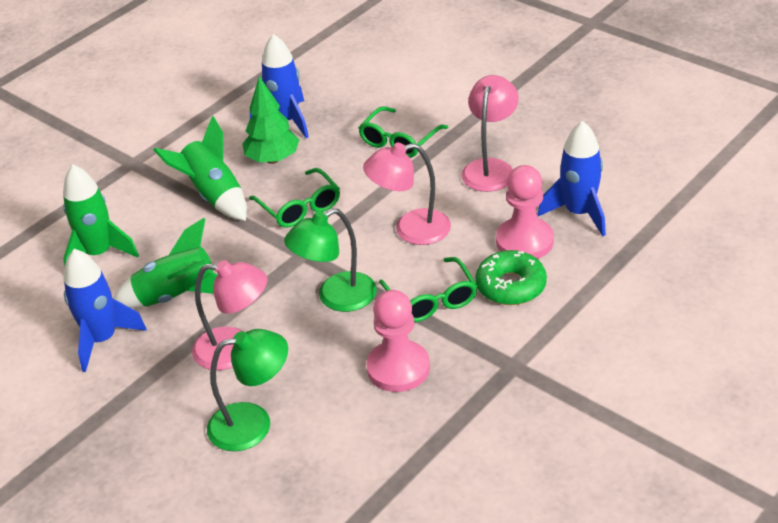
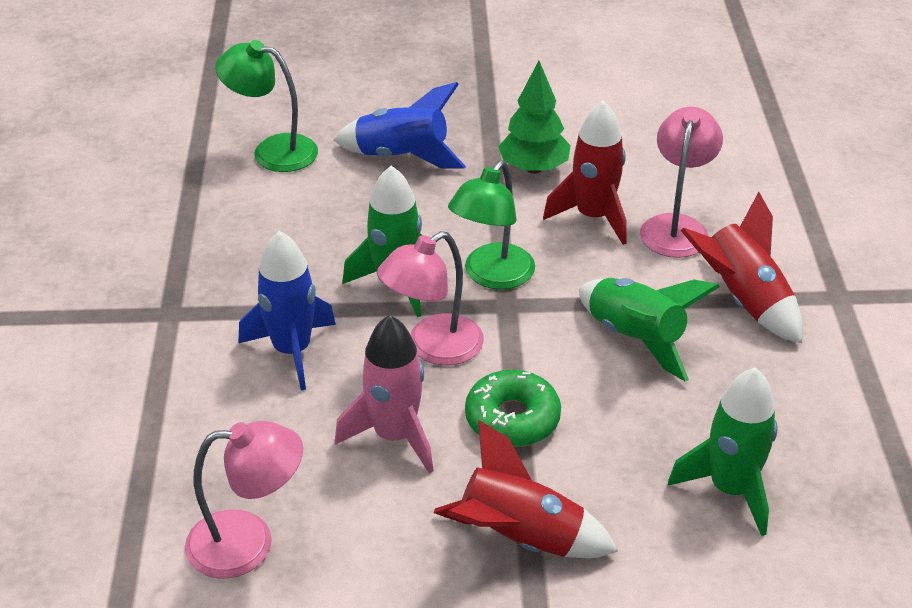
blue rocket: [64,249,147,372] [250,34,309,138] [538,121,606,236] = 3 -> [238,231,336,390] [334,82,466,169] = 2
green glasses: [249,168,340,228] [358,106,448,158] [379,257,477,322] = 3 -> none = 0
pink pawn: [366,290,430,392] [496,165,554,259] = 2 -> none = 0
pink rocket: none = 0 -> [335,315,433,473] = 1
red rocket: none = 0 -> [434,420,618,558] [543,100,627,245] [680,192,803,343] = 3

